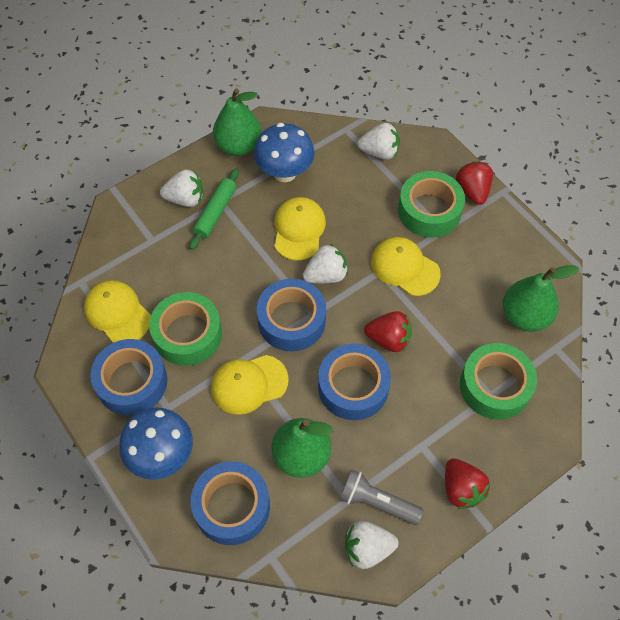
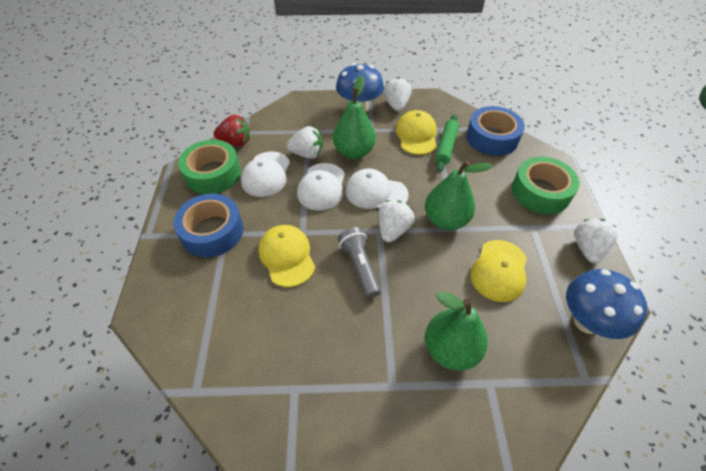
blue tape: [90,339,167,415] [191,461,270,545] [257,279,326,351] [318,344,391,420] = 4 -> [173,194,244,257] [466,106,525,156] = 2
green tape: [149,292,222,366] [398,171,465,238] [460,343,537,420] = 3 -> [178,140,241,194] [512,157,580,214] = 2
red strawberry: [364,311,412,352] [445,458,490,509] [456,162,493,205] = 3 -> [214,115,250,147] = 1
white cap: none = 0 -> [241,151,290,197] [297,163,345,211] [345,168,409,209] = 3
yellow cap: [84,280,151,343] [211,355,289,415] [274,197,326,260] [371,237,441,296] = 4 -> [258,225,315,287] [396,110,437,155] [470,240,527,302] = 3

